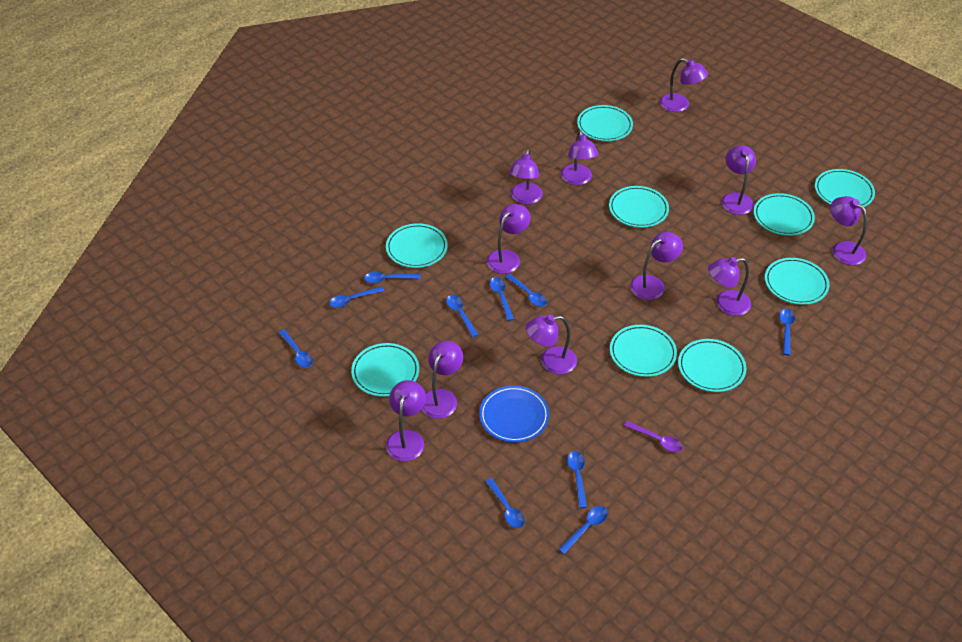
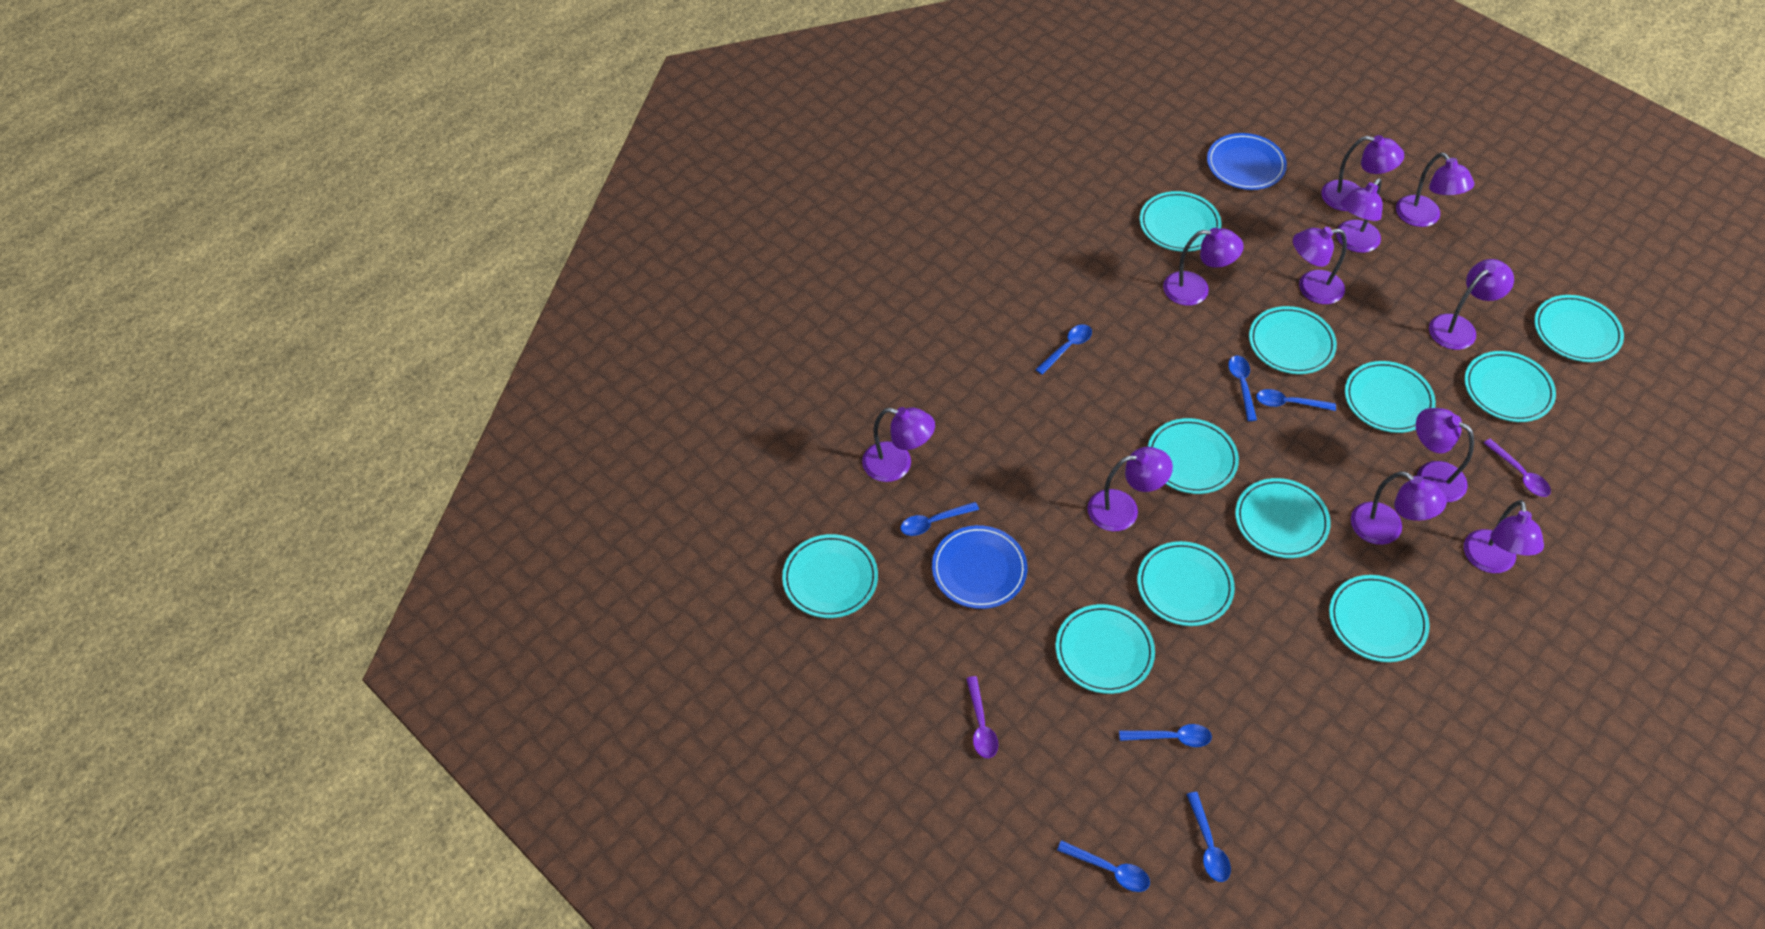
blue plate: [479,386,549,443] = 1 -> [932,525,1027,609] [1207,133,1287,190] = 2
blue spoon: [278,329,313,368] [329,286,384,308] [364,272,421,283] [446,295,478,337] [485,478,525,528] [489,277,514,321] [505,274,547,307] [558,506,608,554] [567,451,587,508] [779,309,795,355] = 10 -> [900,502,979,536] [1035,324,1092,375] [1057,840,1150,892] [1119,724,1212,747] [1186,792,1231,882] [1228,356,1257,421] [1256,389,1336,411] = 7
purple spoon: [624,421,683,452] = 1 -> [966,676,998,758] [1484,439,1551,497] = 2
turquoise plate: [351,343,419,397] [386,223,448,268] [577,105,633,141] [609,186,669,228] [610,325,677,377] [678,339,747,392] [754,193,815,236] [765,258,829,305] [815,169,875,207] = 9 -> [782,534,878,618] [1055,604,1155,694] [1137,541,1235,626] [1139,191,1222,252] [1147,418,1239,494] [1235,478,1331,558] [1249,306,1337,374] [1329,575,1430,662] [1345,361,1436,433] [1464,351,1556,422] [1534,295,1624,362] = 11

